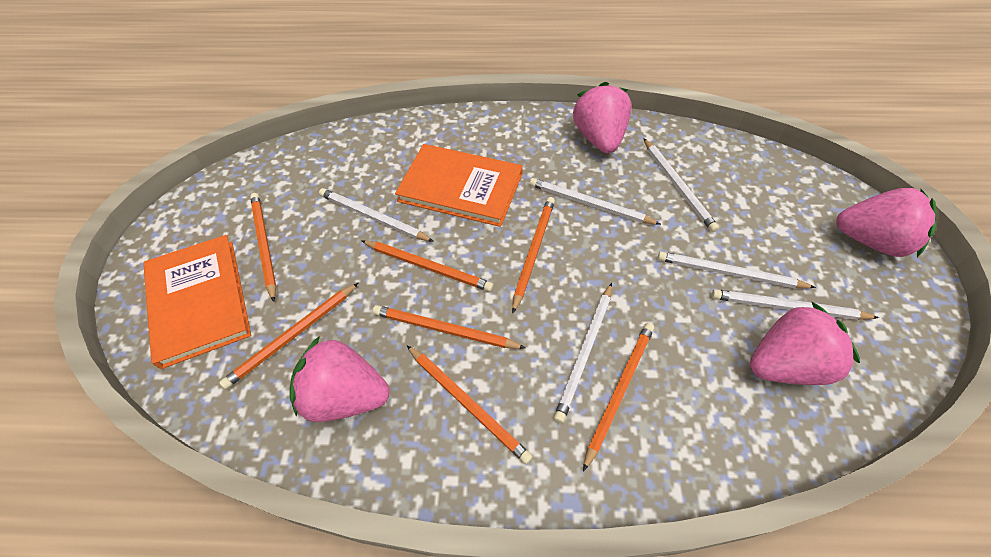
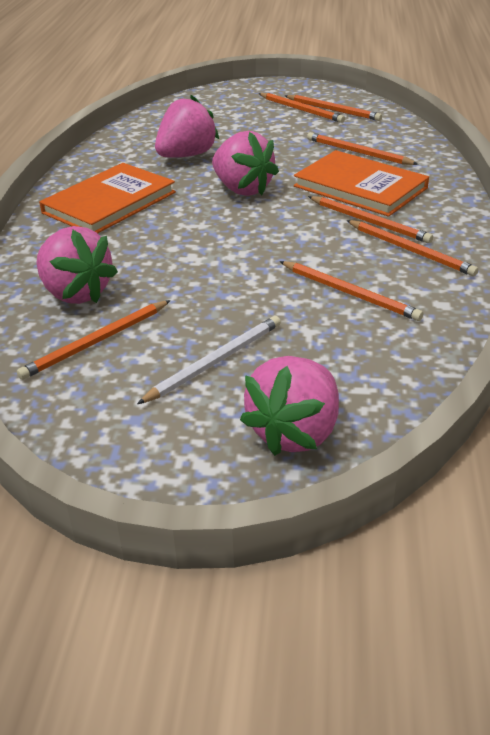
white pencil: [319,188,434,242] [529,178,661,225] [554,283,612,423] [643,138,719,232] [658,251,816,288] [712,289,879,320] = 6 -> [137,316,281,404] = 1

